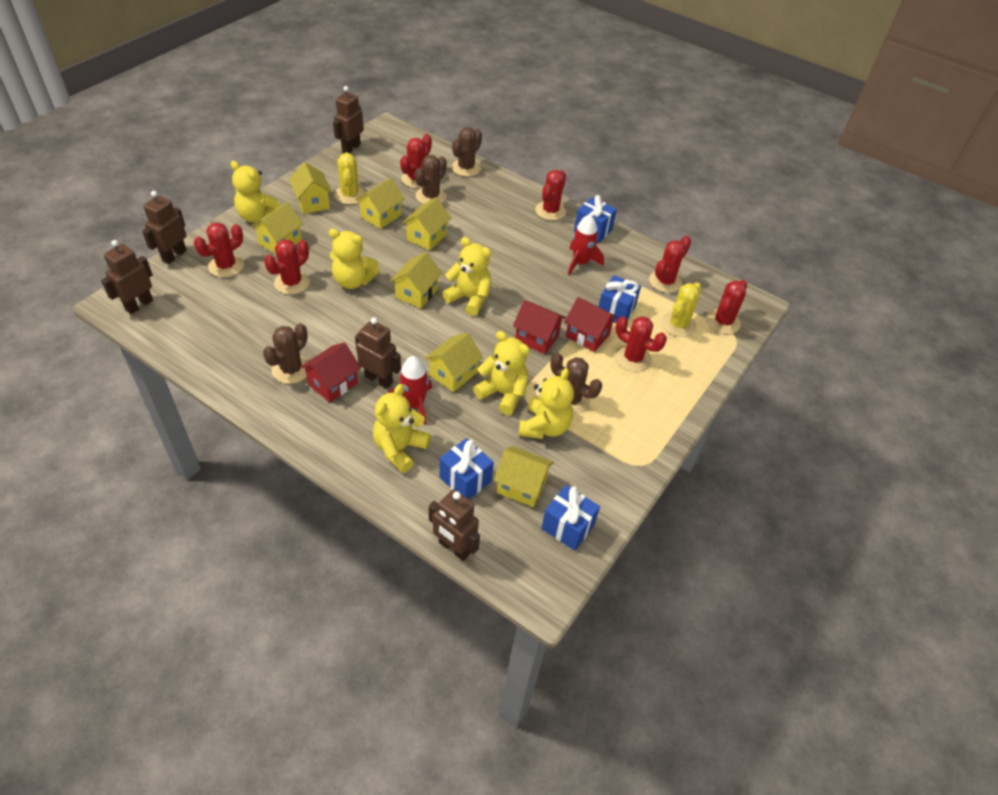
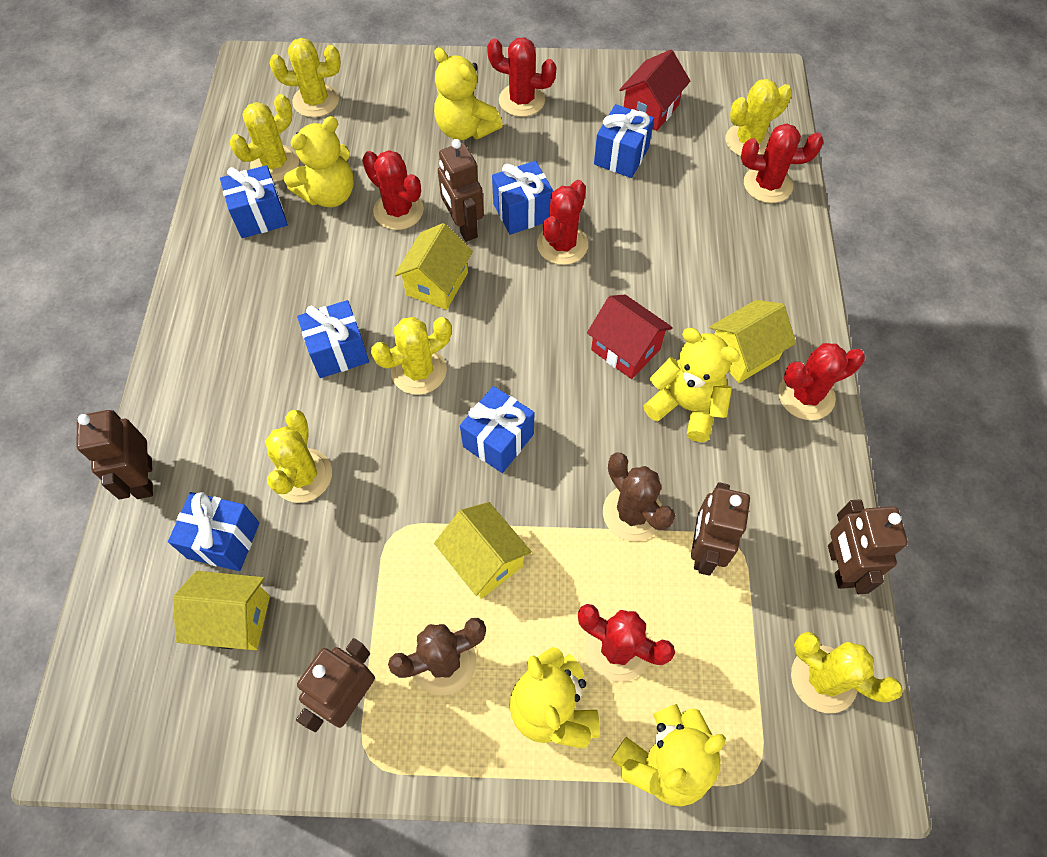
blue gift: [440,438,494,499] [541,485,600,551] [574,195,617,243] [598,275,641,323] = 4 -> [168,492,259,571] [220,165,288,238] [297,300,369,378] [460,386,534,473] [492,161,554,235] [594,104,654,178] = 6
brown cactus: [263,323,308,384] [415,155,447,204] [452,127,482,177] [550,353,602,414] = 4 -> [388,618,486,695] [603,453,675,542] = 2
red cactus: [194,222,244,278] [264,239,310,295] [400,134,432,188] [535,170,566,221] [615,316,667,372] [649,236,691,293] [706,280,747,334] = 7 -> [362,150,424,230] [487,37,556,117] [537,180,588,265] [578,604,675,682] [741,123,824,203] [778,343,865,420] = 6
red house: [300,342,361,403] [513,300,566,354] [565,297,618,352] = 3 -> [587,295,673,379] [619,50,690,131] = 2
red rocket: [389,356,432,425] [568,214,604,275] = 2 -> none = 0
yellow cactus: [334,152,366,205] [661,282,701,337] = 2 -> [230,94,299,182] [265,410,332,503] [269,38,341,118] [371,317,451,395] [726,79,792,156] [791,632,903,713] = 6
yellow house: [251,202,304,254] [289,162,332,214] [355,178,405,229] [390,252,443,308] [402,198,451,250] [425,333,483,392] [494,446,554,507] = 7 -> [173,571,270,650] [394,223,473,310] [434,502,532,599] [709,300,796,383] = 4
yellow teddy bear: [231,161,281,222] [329,229,380,289] [373,384,431,473] [442,237,491,316] [473,331,530,415] [518,368,574,439] = 6 -> [284,116,354,207] [434,47,503,140] [510,647,600,748] [611,704,726,806] [643,328,740,442] = 5

